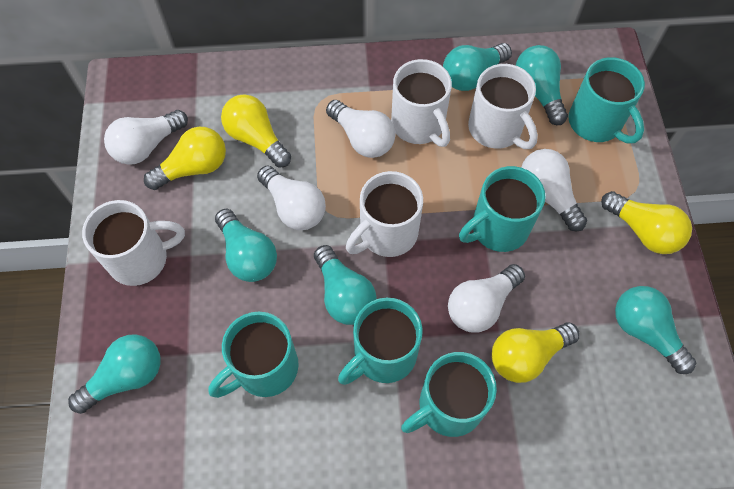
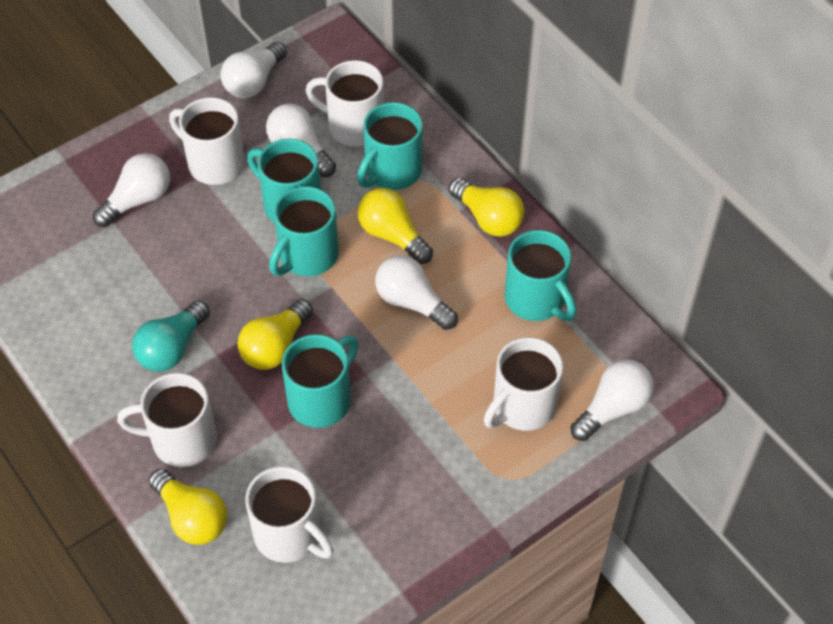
turquoise light bulb: [68,334,160,414] [215,209,277,282] [314,245,377,325] [443,43,512,91] [516,45,568,125] [615,286,696,374] = 6 -> [132,300,210,372] = 1
white mug: [82,200,185,286] [346,171,423,257] [391,59,452,147] [468,64,538,149] = 4 -> [117,373,217,467] [169,97,245,185] [245,466,334,563] [306,60,384,147] [484,337,563,431] = 5

